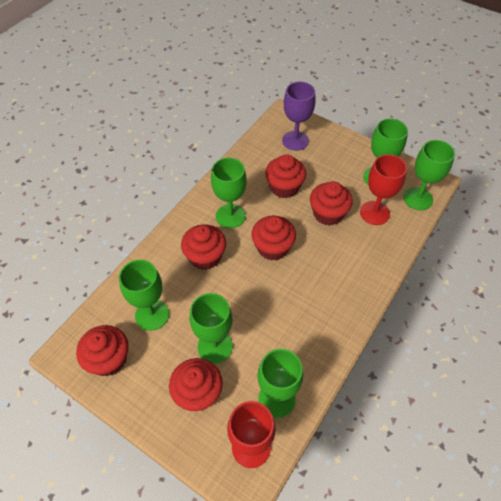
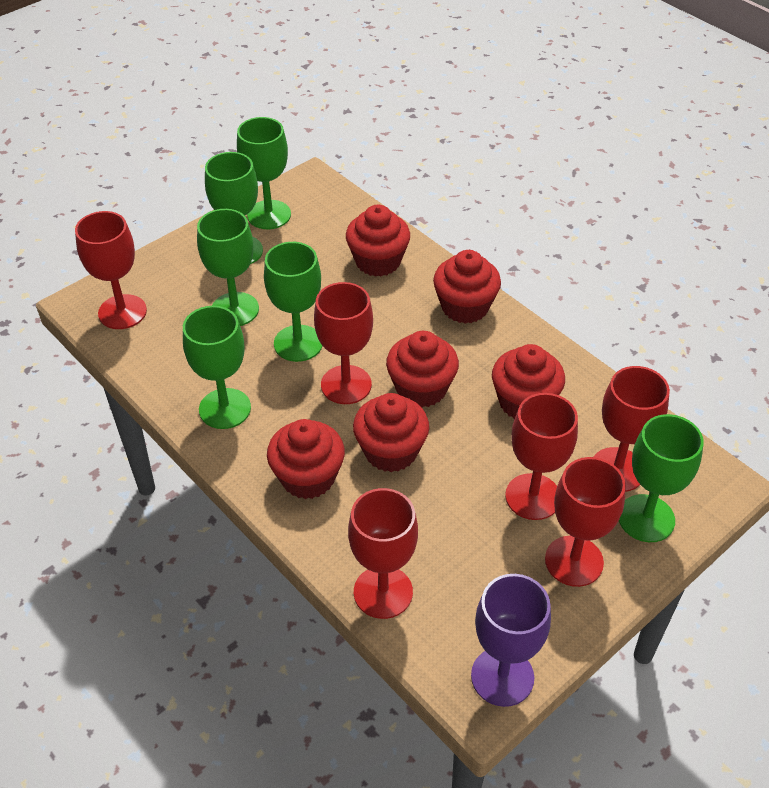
red goblet: [227,401,276,468] [360,154,407,225] = 2 -> [75,211,147,329] [314,282,373,404] [348,488,418,619] [505,393,578,520] [545,457,626,587] [593,366,670,492] = 6

